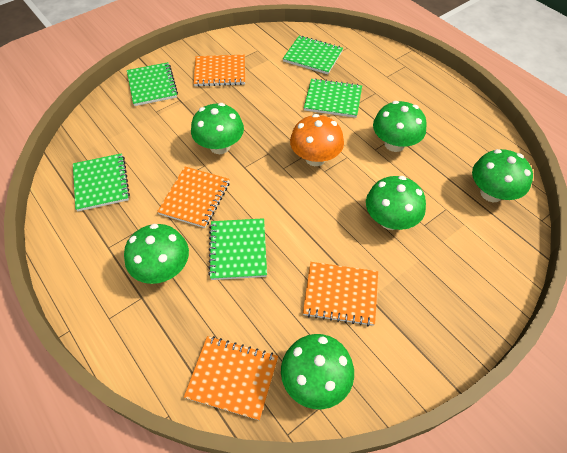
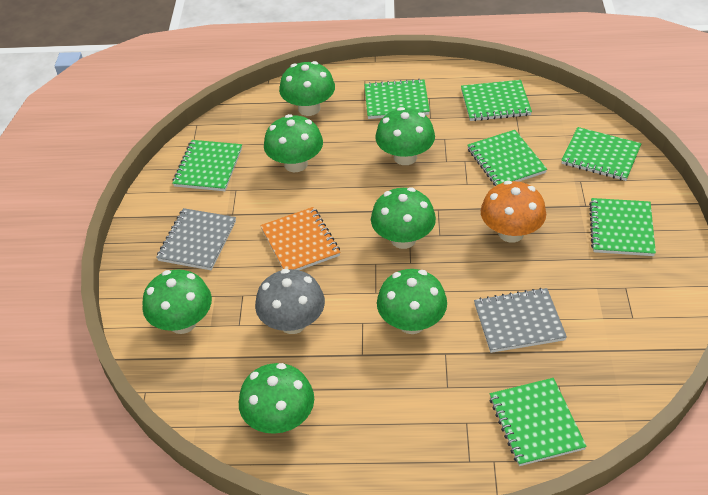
green mushroom: [124,224,189,284] [191,103,244,154] [281,334,354,409] [366,176,426,230] [373,101,427,152] [472,149,533,202] = 6 -> [142,269,212,334] [239,363,314,434] [264,114,323,172] [279,61,335,116] [371,187,436,249] [375,107,435,165] [377,269,447,334] = 7
green notebook: [73,153,130,211] [127,62,178,106] [208,218,267,280] [283,36,343,74] [304,78,362,118] = 5 -> [172,140,242,191] [364,79,430,119] [461,80,532,121] [467,130,547,186] [490,378,587,466] [561,127,642,181] [589,198,656,256] = 7
grey mushroom: none = 0 -> [255,269,325,334] = 1
grey notebook: none = 0 -> [156,208,236,270] [474,288,567,353] = 2
orange notebook: [157,167,230,228] [184,336,278,420] [194,55,245,87] [303,262,378,326] = 4 -> [260,207,340,270] = 1

